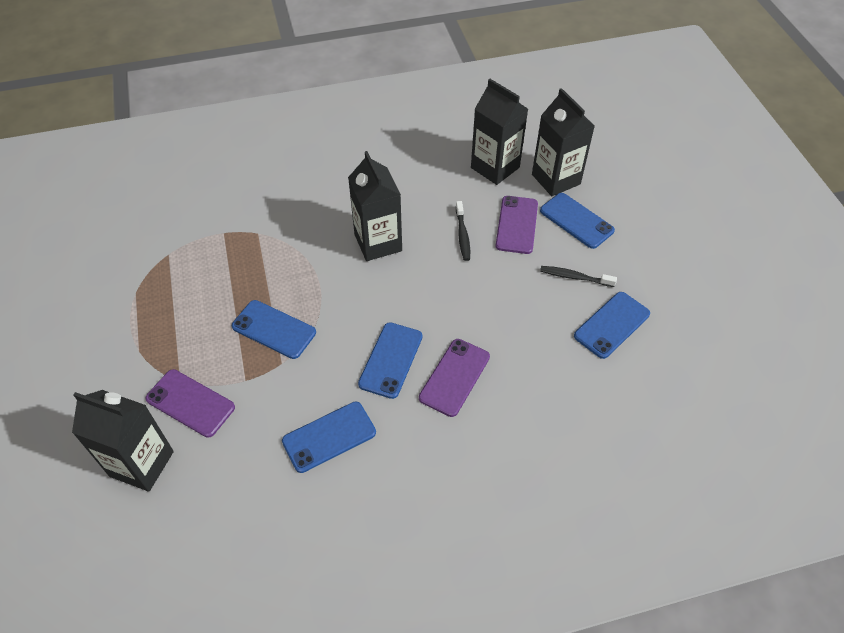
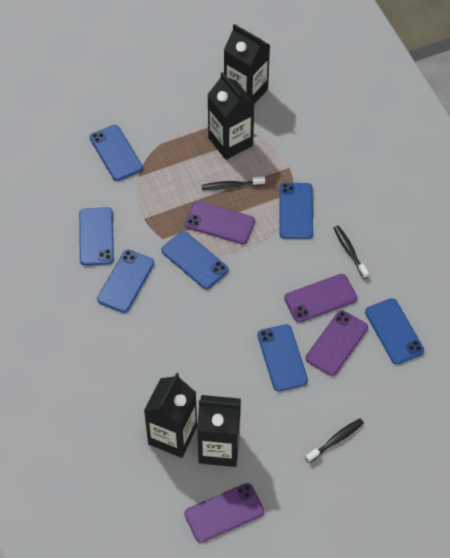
black toothbrush: [456,201,470,261] [540,266,617,287] = 2 -> [201,176,265,190] [305,418,364,463] [334,226,369,279] = 3
blue phone: [232,300,316,359] [282,402,376,473] [358,322,423,399] [540,193,615,249] [574,292,650,359] = 5 -> [79,207,114,266] [90,125,143,181] [97,250,154,313] [161,231,228,289] [257,324,308,391] [280,183,313,239] [365,298,424,364] = 7
purple phone: [145,369,235,438] [419,339,490,417] [495,196,538,254] = 3 -> [184,483,264,543] [185,201,255,244] [284,274,357,322] [306,310,368,376] = 4

